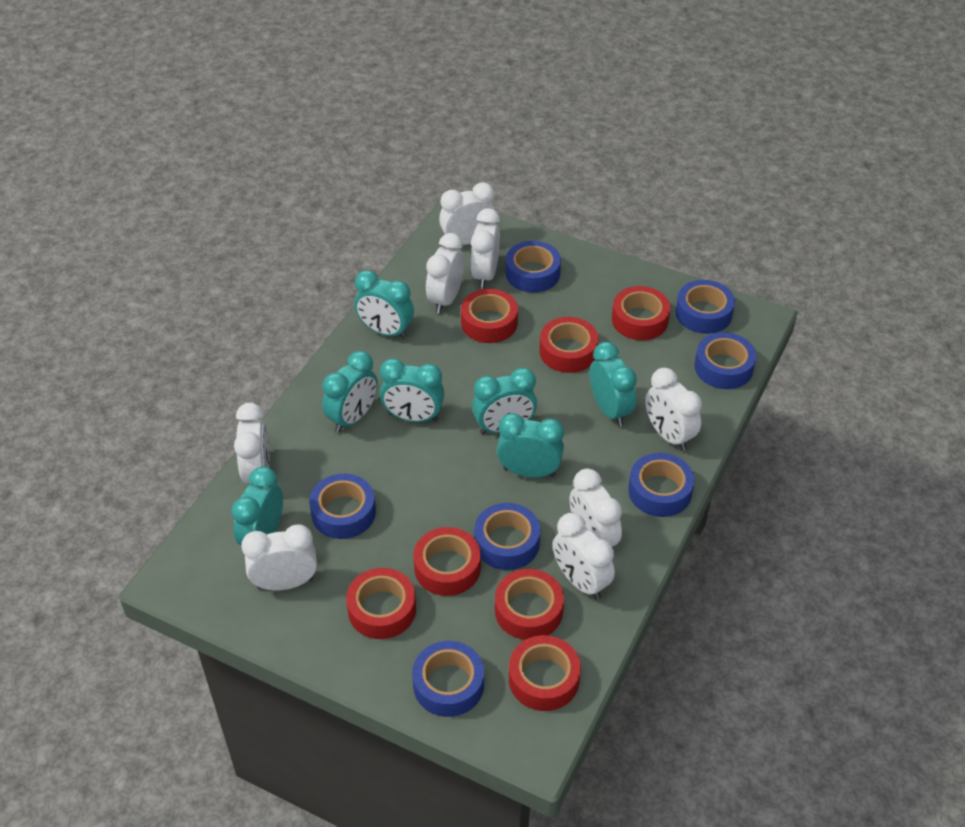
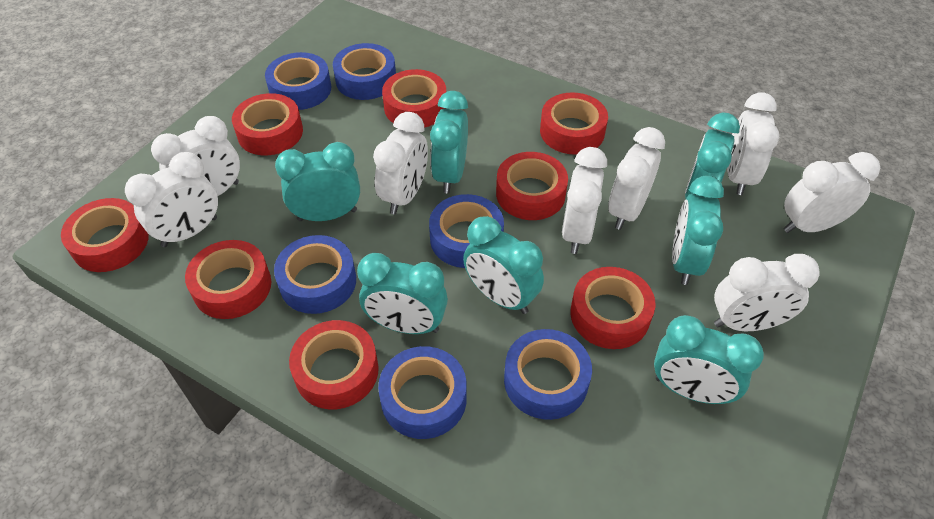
blue tape: [309,474,376,539] [412,641,484,717] [474,503,540,570] [506,241,561,293] [628,453,694,517] [676,280,735,334] [694,332,756,389] = 7 -> [265,52,331,110] [274,235,356,314] [333,43,396,100] [378,346,467,439] [429,194,504,268] [504,329,592,420] = 6
red tape: [346,568,416,639] [414,527,481,596] [461,289,518,343] [495,569,564,640] [509,635,581,711] [539,317,599,373] [612,286,670,340] = 7 -> [61,198,149,272] [185,240,271,319] [232,93,303,155] [289,320,379,409] [382,69,447,128] [496,152,568,220] [540,92,608,155] [570,267,655,349] = 8

